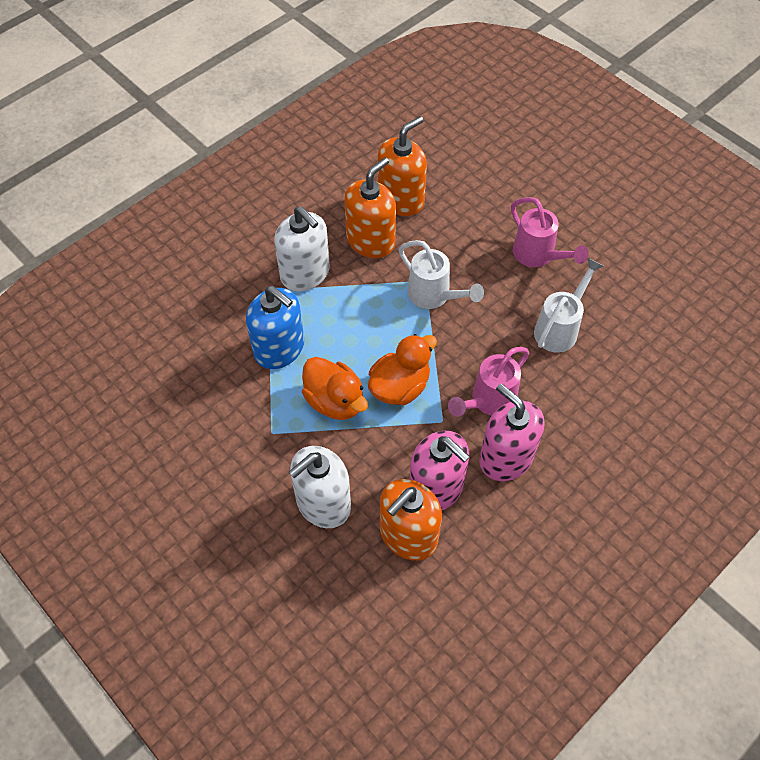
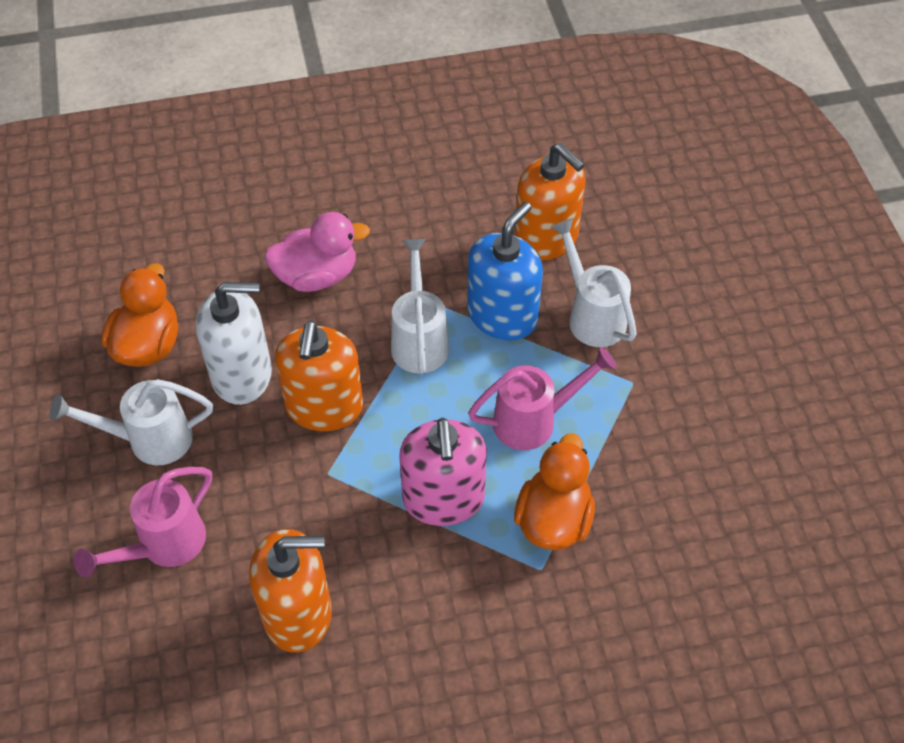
pink duck: none = 0 -> [264,212,370,292] = 1
pink soap dispenser: [409,431,470,511] [479,383,545,481] = 2 -> [399,418,487,526] = 1
white soap dispenser: [274,206,330,291] [289,446,351,528] = 2 -> [196,282,272,405] = 1
white watering can: [399,240,484,309] [534,258,604,353] = 2 -> [50,379,213,465] [391,239,449,374] [551,218,637,347] = 3

